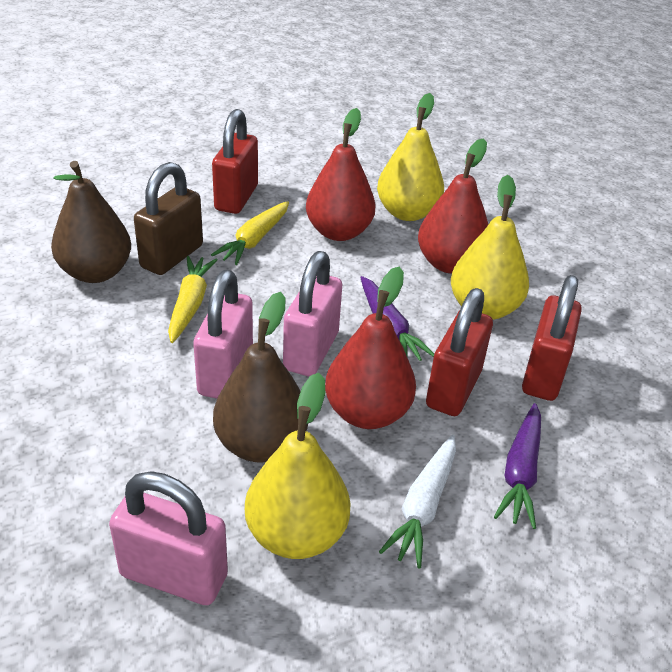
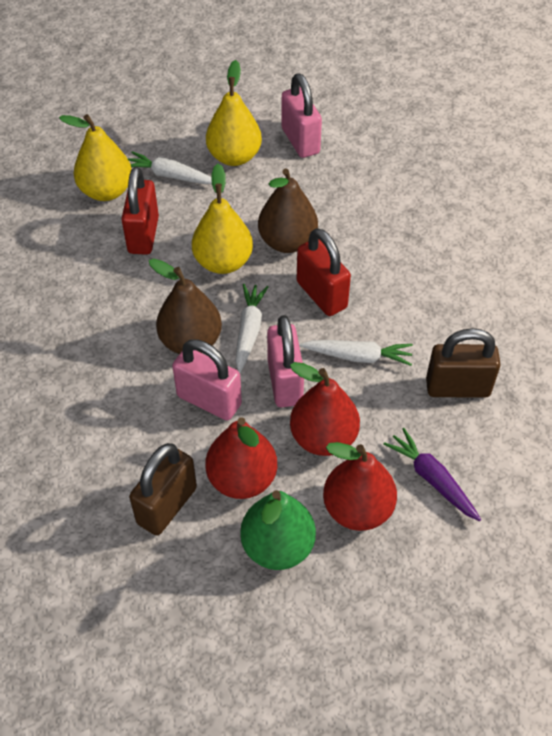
brown padlock: [134,162,203,275] = 1 -> [129,443,197,536] [426,328,501,398] = 2
green pear: none = 0 -> [240,490,316,570] = 1
purple carrot: [360,276,434,361] [494,403,541,529] = 2 -> [383,428,481,521] = 1
red padlock: [212,109,258,214] [426,288,493,416] [522,275,582,401] = 3 -> [121,167,159,255] [297,228,351,316] = 2
white carrot: [379,435,456,568] = 1 -> [128,151,212,184] [235,284,268,373] [300,340,413,366] = 3
yellow carrot: [168,256,217,343] [211,201,289,265] = 2 -> none = 0

